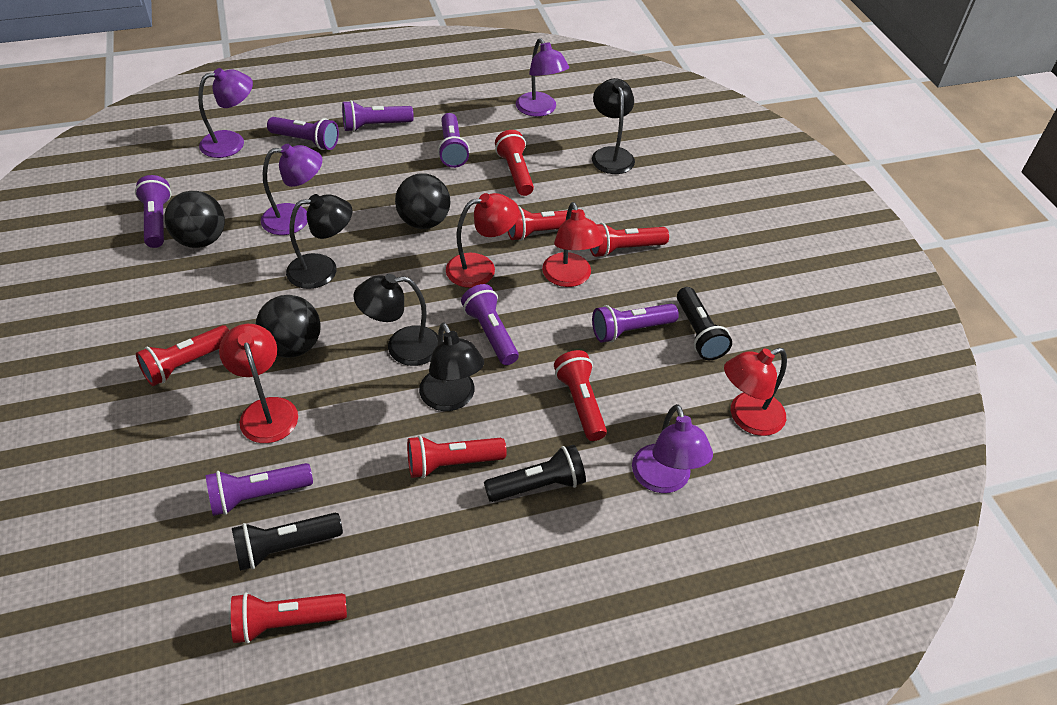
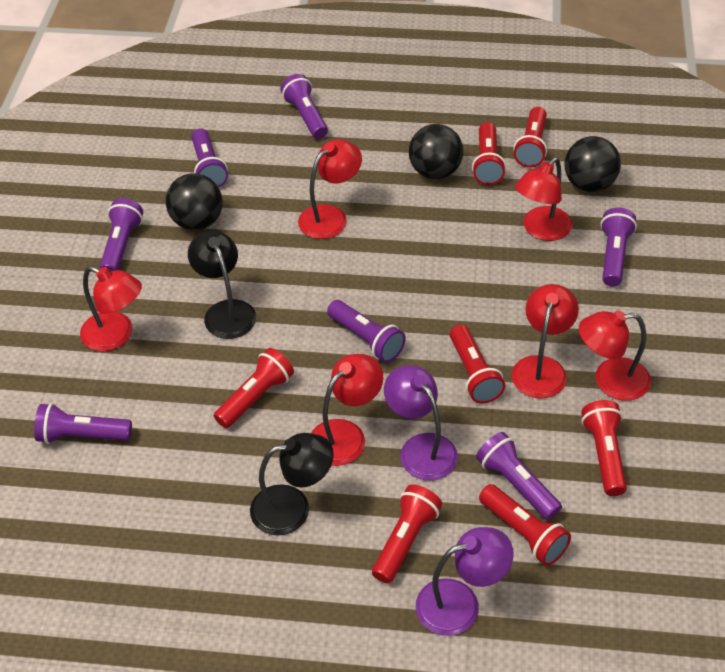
black flashlight: [232,513,343,571] [484,445,586,502] [677,287,732,360] = 3 -> none = 0
black lamp: [286,194,353,289] [353,274,438,366] [419,323,484,411] [592,78,635,174] = 4 -> [188,231,256,339] [250,433,334,536] = 2
purple lamp: [198,68,253,158] [261,144,322,235] [516,38,569,117] [632,404,713,493] = 4 -> [384,365,458,481] [416,527,514,636] = 2
red lamp: [219,324,298,443] [446,193,519,288] [542,202,603,287] [724,348,787,436] = 4 -> [80,266,142,351] [298,140,362,239] [311,354,383,466] [512,284,579,398] [515,157,573,241] [579,310,651,401] = 6

